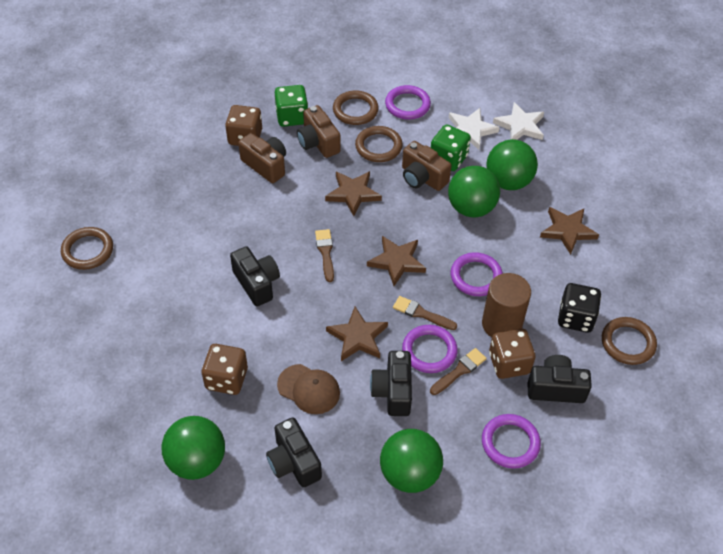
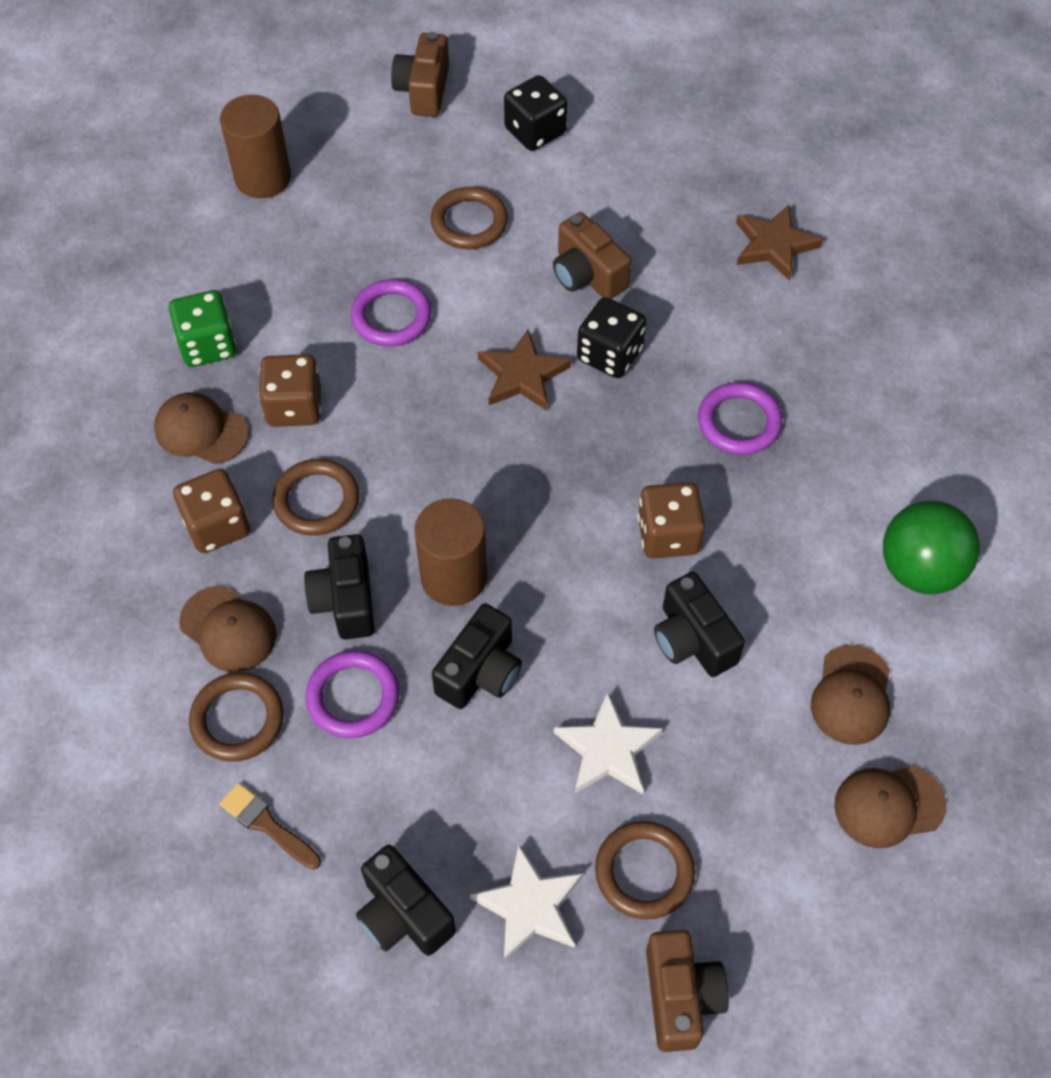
black dice: [558,283,601,333] = 1 -> [504,75,567,151] [577,297,647,378] = 2
brown brush: [315,229,334,282] [393,296,457,330] [430,348,487,395] = 3 -> [220,783,321,870] = 1
brown cap: [277,364,340,414] = 1 -> [154,392,249,464] [179,586,277,672] [811,645,890,745] [834,766,947,848] = 4
brown cylinder: [482,273,531,337] = 1 -> [220,95,291,198] [414,498,487,606] = 2
brown star: [325,171,382,216] [326,307,388,361] [367,236,426,286] [540,207,599,255] = 4 -> [478,329,571,411] [736,205,823,281] = 2
green ball: [162,416,225,480] [380,429,443,493] [448,166,500,217] [486,139,538,190] = 4 -> [883,500,980,594] = 1
green dice: [275,85,308,127] [431,124,471,171] = 2 -> [169,290,236,367] = 1
purple ring: [385,85,431,120] [402,325,458,373] [451,252,503,296] [482,414,541,469] = 4 -> [305,650,399,738] [351,279,431,346] [698,382,782,455] = 3

